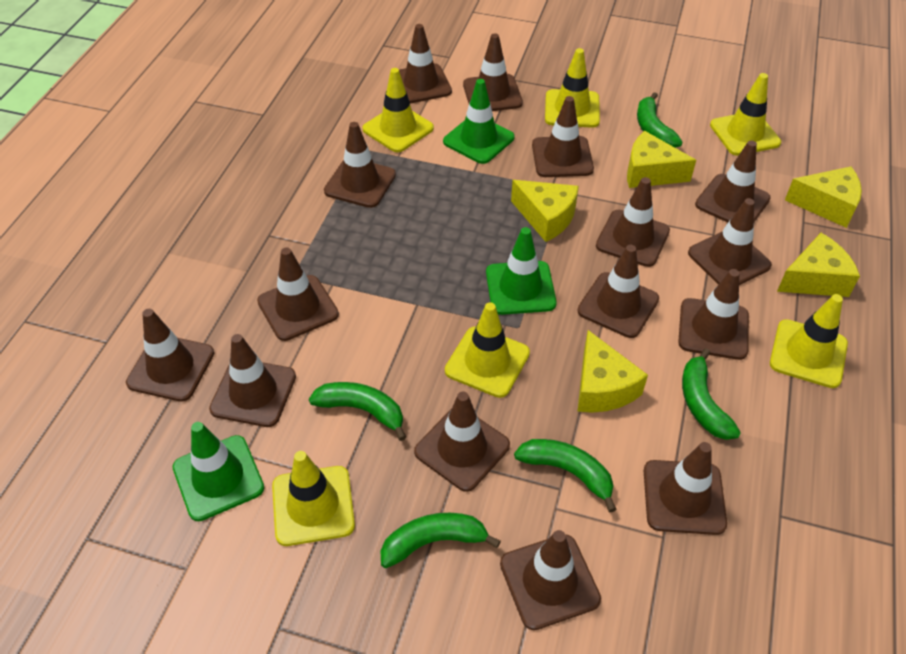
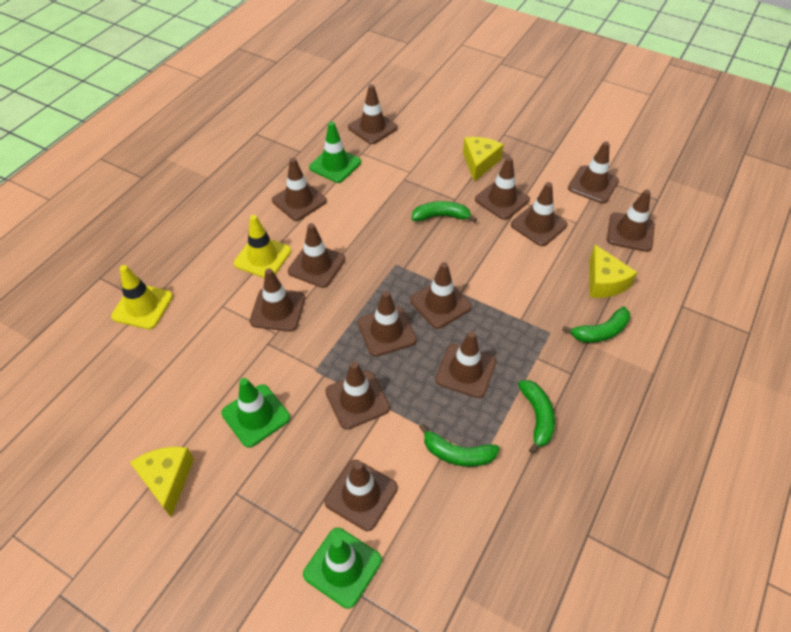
brown traffic cone: [126,309,214,402] [209,334,296,427] [257,247,339,341] [324,122,396,208] [399,24,452,104] [414,392,510,492] [463,33,523,111] [500,530,601,630] [532,96,594,177] [577,245,659,338] [596,177,670,267] [644,442,727,535] [678,269,749,360] [688,198,772,285] [695,140,771,223] = 15 -> [250,269,305,332] [272,158,327,221] [288,223,345,288] [324,460,398,531] [325,362,390,430] [348,84,398,144] [358,291,417,357] [410,262,472,329] [436,331,496,398] [475,157,530,220] [511,182,568,246] [568,141,619,203] [607,189,655,252] = 13
green banana: [309,382,406,441] [380,513,501,568] [514,439,616,512] [637,92,683,148] [682,348,741,440] = 5 -> [412,201,477,223] [419,424,500,467] [518,380,555,454] [562,307,630,343] = 4
yellow cheese: [511,180,579,242] [577,330,648,413] [627,131,696,188] [777,233,860,297] [785,166,862,228] = 5 -> [130,447,194,517] [463,137,504,182] [590,245,637,298] = 3
yellow traffic cone: [272,451,355,546] [362,68,434,152] [445,302,530,398] [545,48,600,128] [710,73,781,156] [770,294,848,388] = 6 -> [111,265,173,329] [234,215,291,278] = 2

